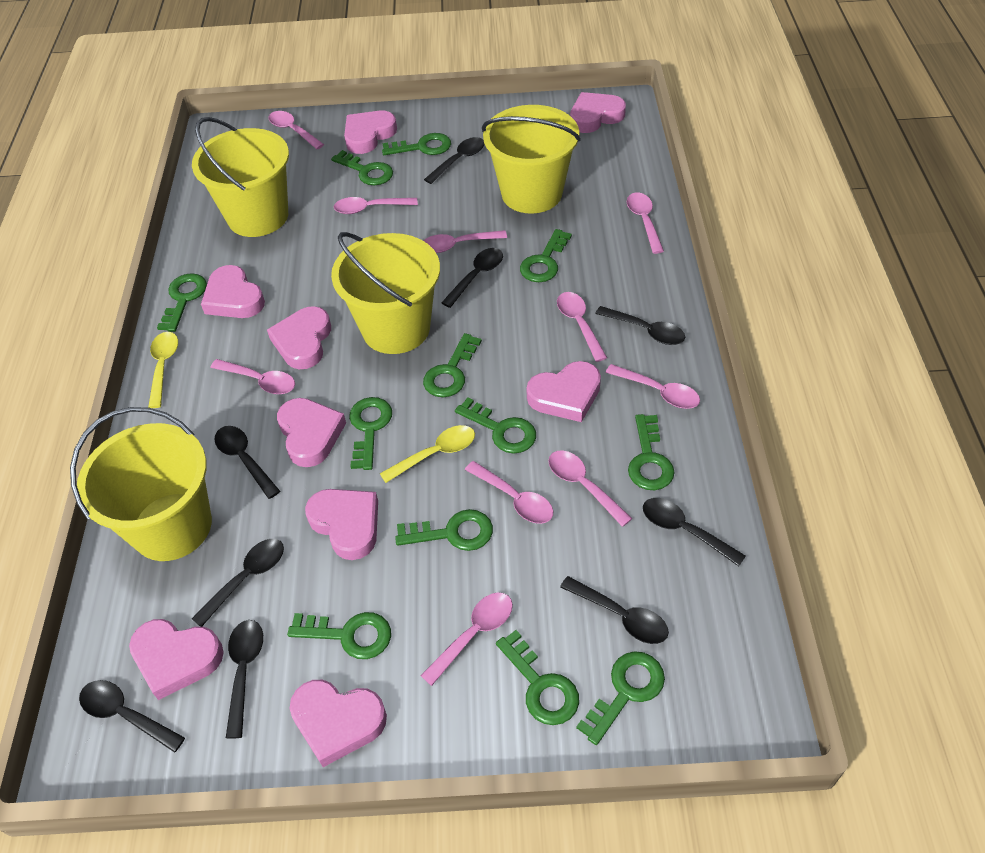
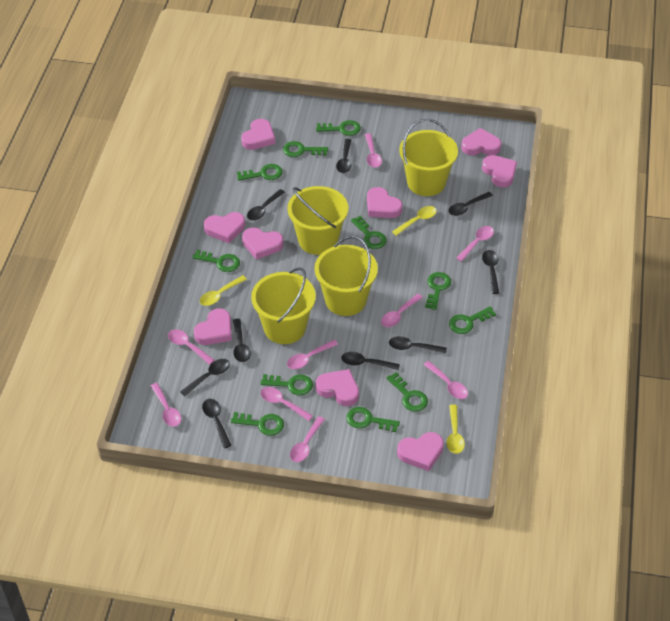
green key: [157,273,207,332] [287,612,391,659] [331,150,393,185] [349,397,392,470] [382,133,451,155] [395,509,493,551] [423,333,482,397] [455,397,536,454] [496,630,579,725] [520,229,572,282] [576,651,665,745] [628,414,675,490] = 12 -> [192,249,240,272] [231,412,284,436] [237,164,283,181] [260,374,313,395] [283,141,328,157] [316,120,361,136] [347,407,400,432] [351,216,387,249] [386,372,428,412] [425,272,451,310] [449,306,496,334] = 11
pink spoon: [210,359,295,394] [269,111,324,149] [334,197,418,214] [421,592,513,686] [423,230,507,253] [465,461,553,524] [548,450,633,527] [557,292,607,362] [606,364,700,409] [627,193,664,254] = 10 -> [151,383,181,427] [168,329,214,365] [260,387,313,421] [287,340,338,369] [290,416,325,462] [365,133,382,168] [381,294,423,327] [424,361,468,399] [456,226,494,262] = 9
yellow spoon: [148,332,178,408] [380,425,475,483] = 2 -> [200,275,247,306] [392,206,437,236] [447,405,465,454] = 3

